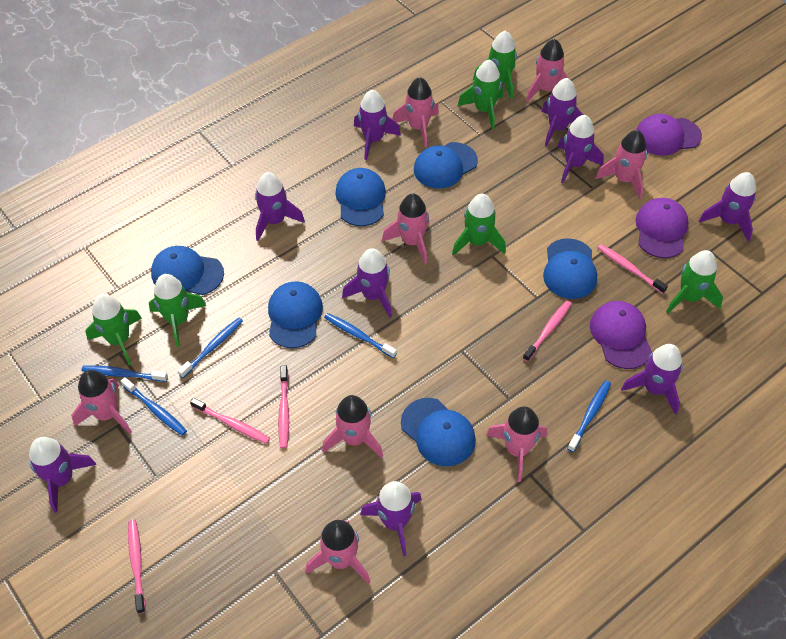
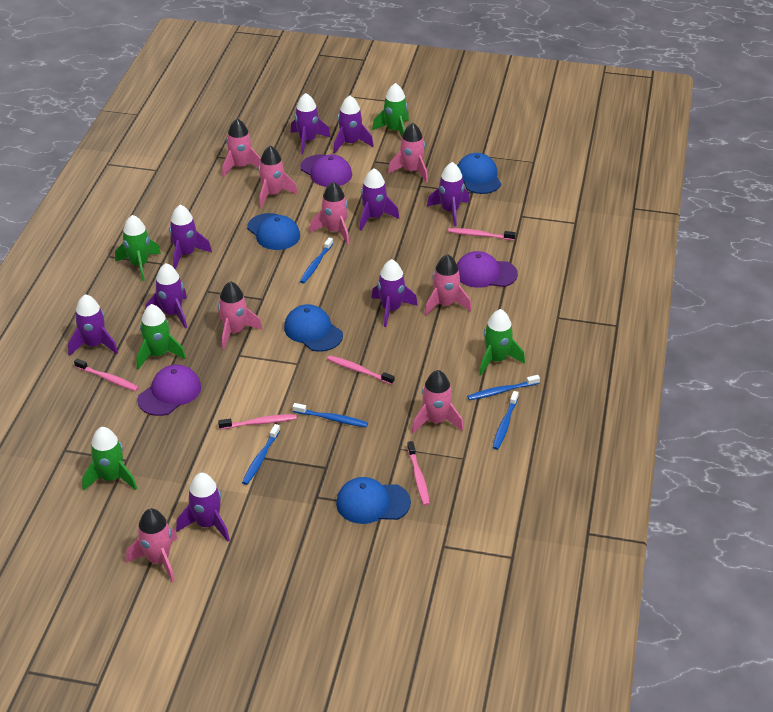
blue cap: [151,246,224,295] [268,281,323,348] [335,168,386,226] [401,398,476,467] [414,142,478,189] [543,238,597,299] = 6 -> [247,213,300,250] [284,304,343,352] [336,477,411,524] [457,153,501,194] = 4
green rocket: [85,294,142,365] [149,274,206,347] [452,194,506,256] [458,59,503,129] [473,31,517,99] [666,250,723,313] = 6 -> [82,427,137,491] [115,215,161,281] [137,304,186,370] [372,83,409,137] [479,309,525,375] = 5

